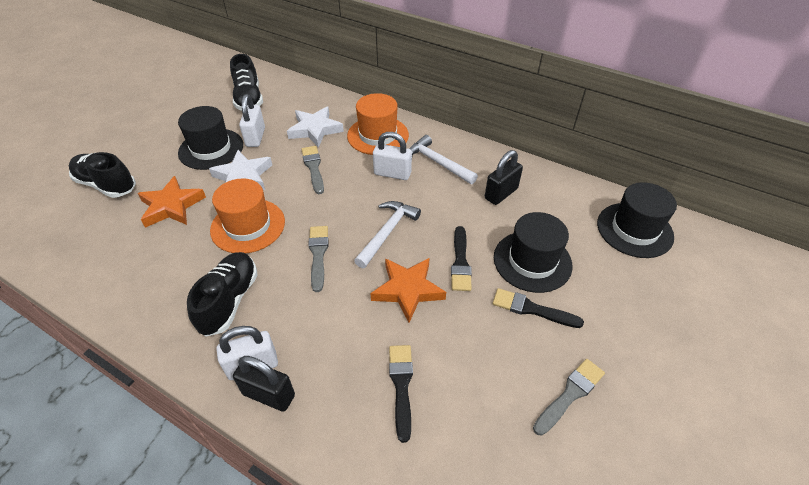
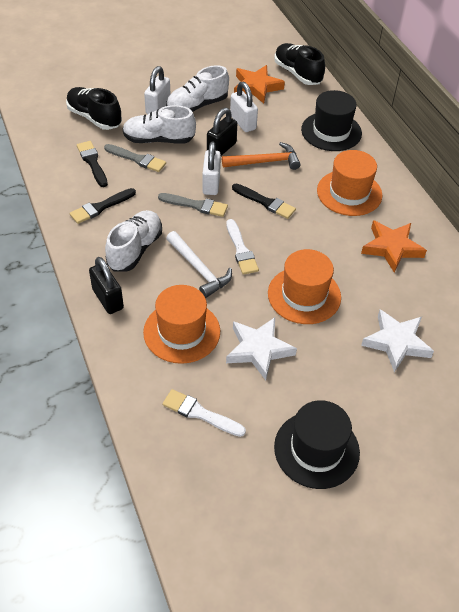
black hat: [178,106,243,170] [494,212,573,293] [597,182,677,258] = 3 -> [274,400,360,489] [301,90,362,151] = 2
black shoe: [69,152,136,198] [187,252,258,337] [230,54,263,111] = 3 -> [66,87,122,130] [274,43,325,85] = 2
grey brush: [301,146,324,194] [308,226,328,292] [533,359,605,436] = 3 -> [104,144,166,172] [158,193,228,217] = 2
orange hammer: none = 0 -> [222,142,301,170] = 1
orange hat: [210,178,285,253] [347,93,409,155] = 2 -> [143,285,220,364] [268,249,341,324] [317,150,382,216] = 3
white brush: none = 0 -> [162,389,246,437] [226,219,259,275] = 2
white hammer: [354,201,421,268] [409,135,478,184] = 2 -> [166,231,232,298] = 1
white shoe: none = 0 -> [105,210,162,272] [123,105,196,144] [166,65,229,112] = 3

